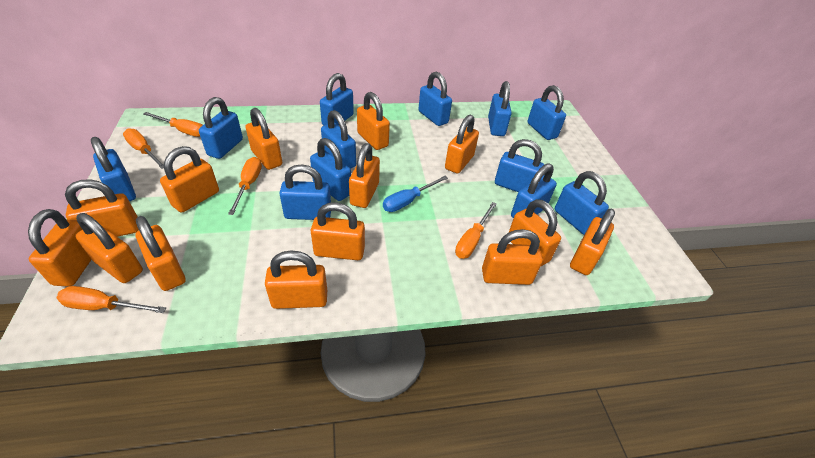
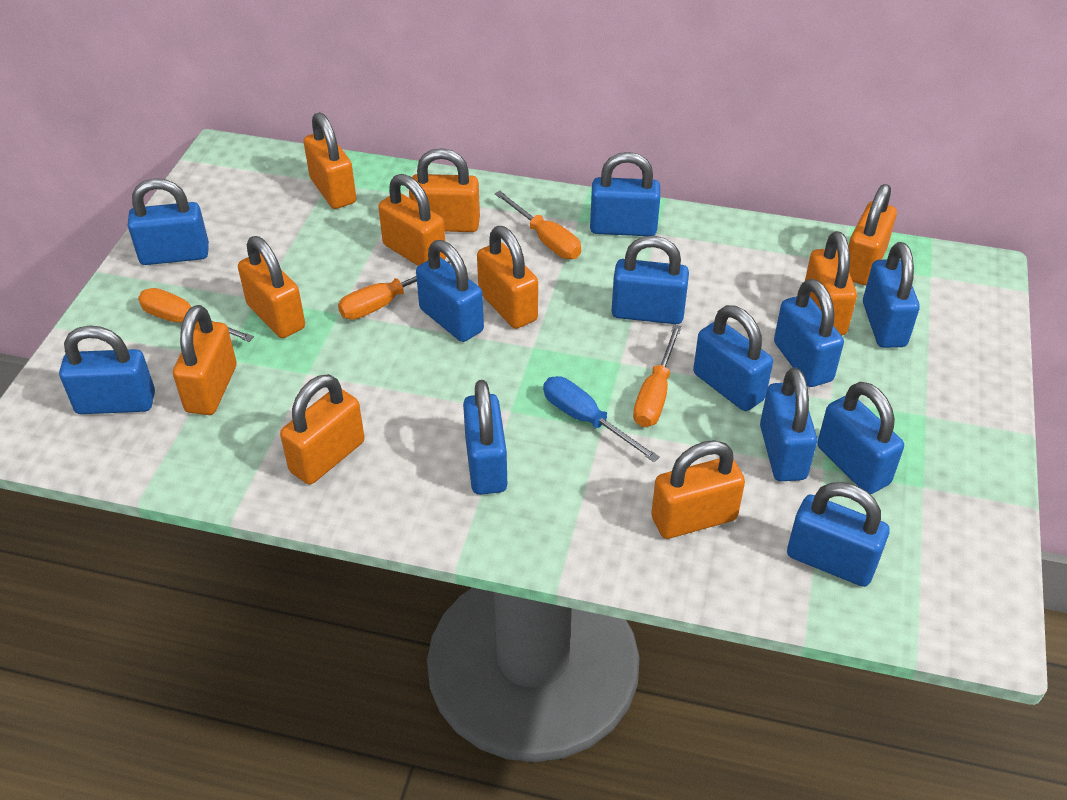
orange padlock: [28,209,92,287] [65,179,139,237] [75,213,143,283] [135,216,186,291] [160,146,219,213] [246,108,282,170] [265,250,327,309] [311,202,365,260] [349,143,380,208] [357,92,390,150] [445,115,479,174] [482,229,543,285] [509,199,561,266] [570,209,615,275] = 14 -> [173,305,237,415] [238,236,305,338] [280,374,365,484] [304,112,356,209] [378,174,446,266] [409,148,480,232] [477,226,538,329] [651,440,745,539] [805,231,857,336] [849,184,897,285] = 10
orange screwdriver: [57,286,166,313] [123,128,164,169] [143,112,203,137] [228,157,262,215] [455,202,497,259] = 5 -> [138,288,254,342] [338,261,452,320] [495,191,581,259] [633,324,682,427] = 4

